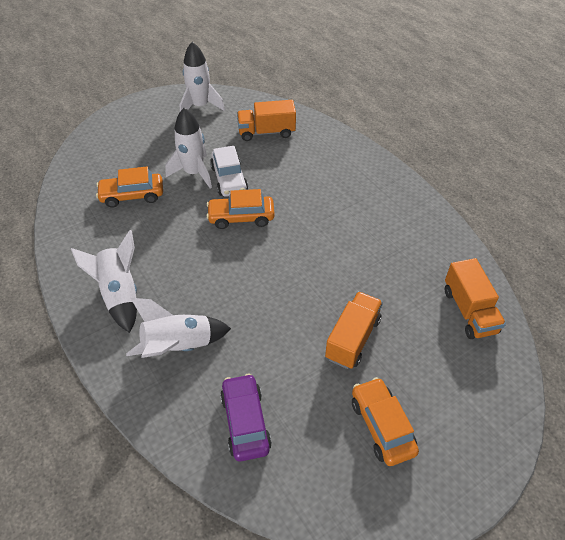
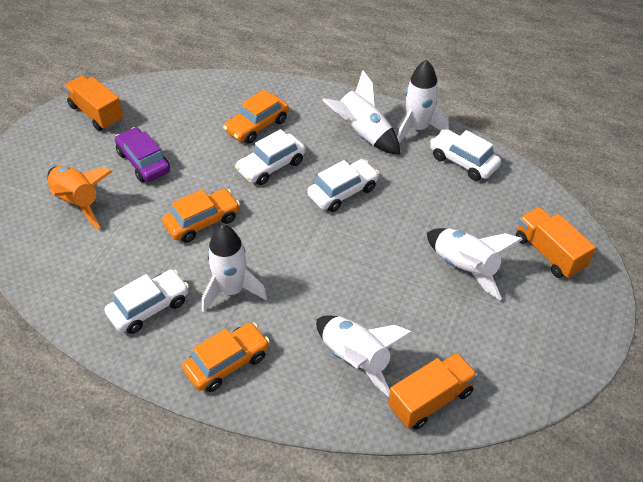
orange rocket: none = 0 -> [47,165,113,229] = 1
white car: [210,146,248,197] = 1 -> [105,270,189,334] [235,129,305,185] [307,159,380,212] [430,129,501,181] = 4
white rocket: [71,230,137,333] [126,298,231,358] [165,108,212,188] [180,42,225,111] = 4 -> [202,225,267,312] [316,315,412,397] [323,70,400,155] [397,60,449,143] [427,228,523,300] = 5

